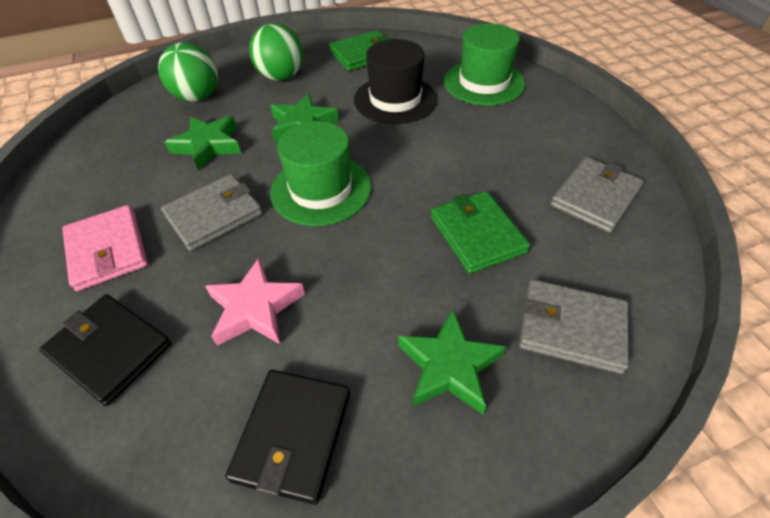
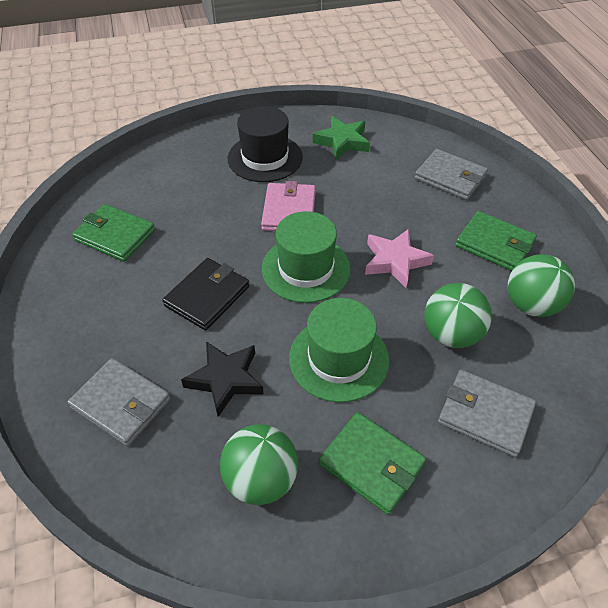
black star: none = 0 -> [181,341,264,417] = 1
black wallet: [39,294,172,406] [225,370,350,505] = 2 -> [162,258,249,330] = 1
green ball: [158,42,218,102] [249,23,303,81] = 2 -> [220,424,298,505] [424,283,492,348] [508,254,575,317] = 3
green star: [164,116,241,171] [270,93,339,142] [398,309,506,415] = 3 -> [313,116,370,160] = 1
green wallet: [329,30,391,71] [430,191,530,274] = 2 -> [72,204,155,262] [319,412,426,515] [455,211,537,271] = 3

